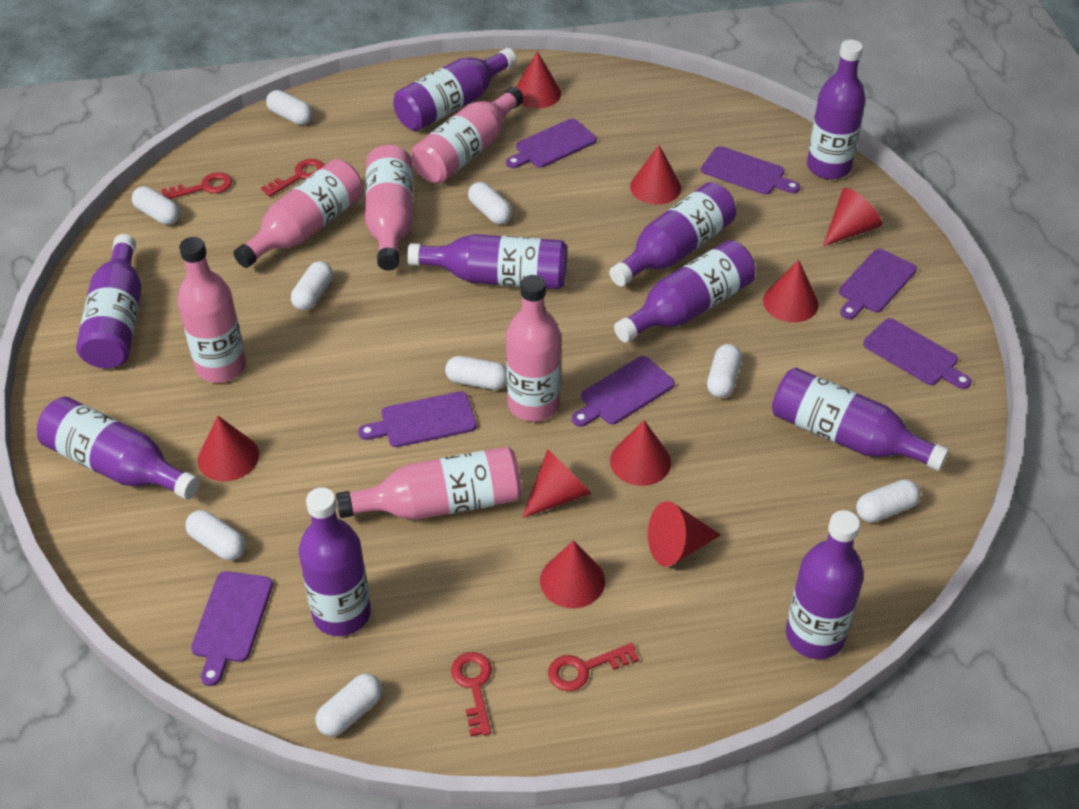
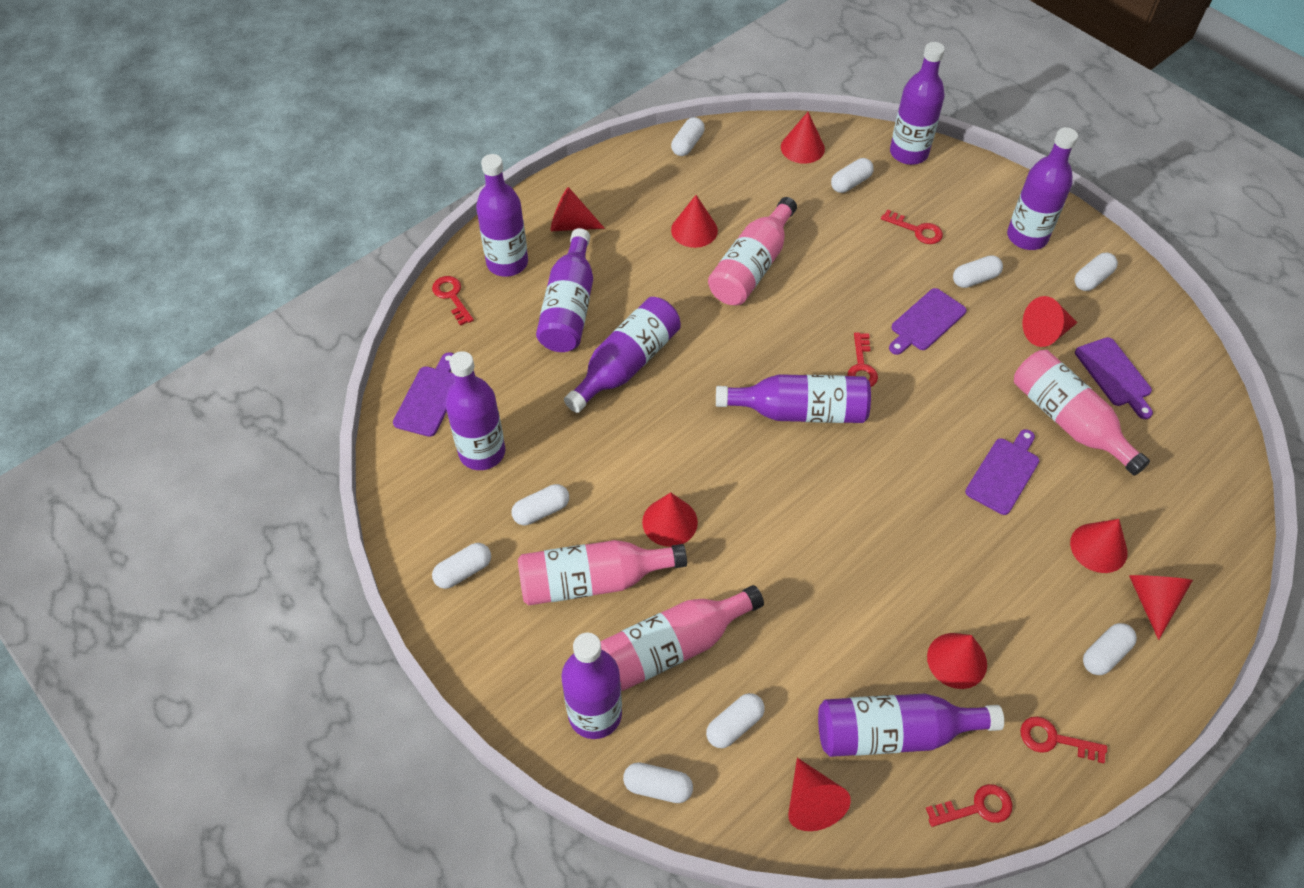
pink bottle: [177,237,246,383] [233,159,363,268] [336,446,522,520] [365,145,413,271] [411,87,524,184] [506,275,561,422] = 6 -> [518,540,687,605] [600,585,764,691] [708,197,797,305] [1014,350,1150,476] = 4
purple bottle: [37,397,200,500] [76,234,142,368] [299,487,371,636] [393,48,517,131] [407,234,567,289] [609,182,736,287] [614,240,755,343] [772,368,949,471] [786,510,864,659] [807,40,866,179] = 10 -> [445,351,505,470] [476,154,528,277] [536,228,593,352] [561,633,622,739] [564,297,681,413] [716,374,871,423] [818,693,1004,757] [890,42,945,165] [1007,127,1078,250] = 9
purple cutting board: [191,571,273,686] [358,391,477,447] [506,118,597,168] [572,356,675,427] [701,146,800,195] [839,249,917,319] [863,318,972,389] = 7 -> [393,352,455,437] [889,288,967,355] [965,429,1039,515] [1075,337,1153,419] = 4
red key: [161,172,232,199] [261,159,324,197] [451,652,492,736] [548,643,639,691] = 4 -> [432,276,474,326] [847,332,878,387] [881,209,943,244] [926,784,1012,827] [1020,717,1107,763] = 5

